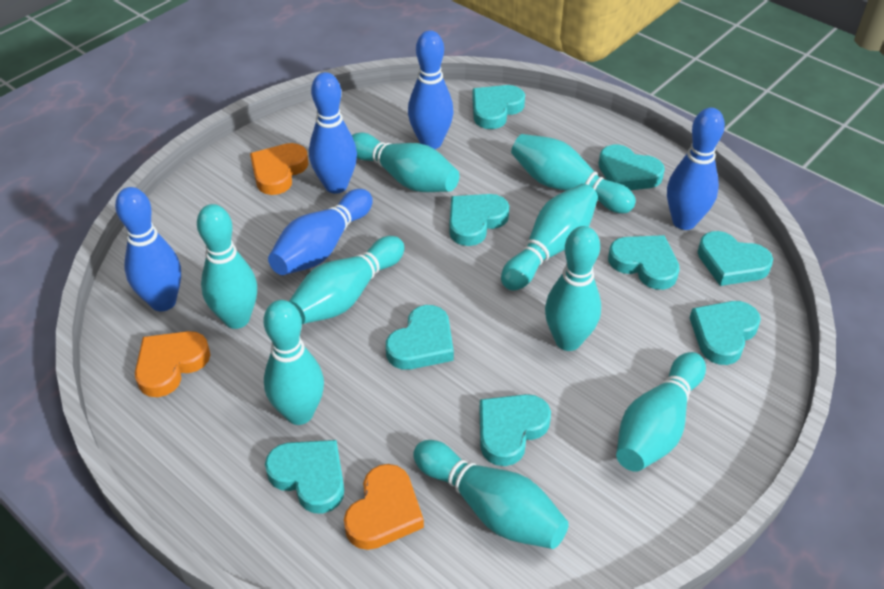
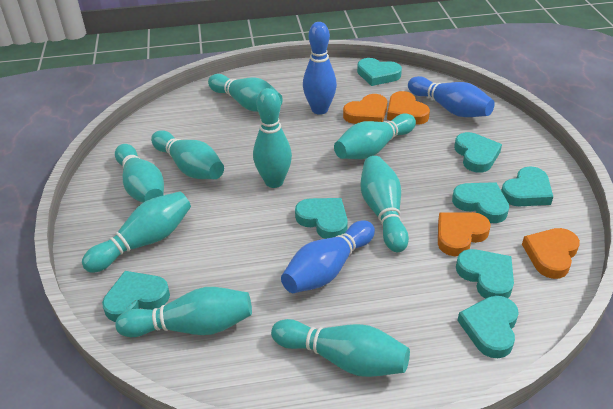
blue bowling pin: [115,187,181,311] [268,189,373,275] [309,72,357,194] [408,30,454,149] [667,108,725,230] = 5 -> [281,220,375,293] [303,22,337,115] [408,76,495,117] = 3
orange heart: [135,331,210,397] [250,143,309,195] [344,464,424,550] = 3 -> [343,94,387,124] [387,91,430,125] [438,212,491,256] [522,228,580,279] = 4
turquoise heart: [265,440,344,514] [386,305,454,370] [449,194,510,246] [472,85,525,129] [479,394,551,466] [599,144,665,190] [608,235,680,290] [690,301,761,365] [698,231,773,286] = 9 -> [102,271,170,322] [295,198,348,239] [357,58,402,86] [452,182,509,223] [454,132,502,173] [456,249,514,299] [457,296,519,358] [501,166,553,206] = 8

